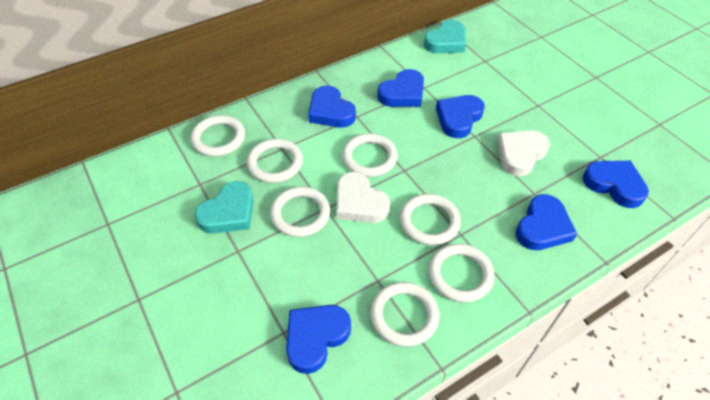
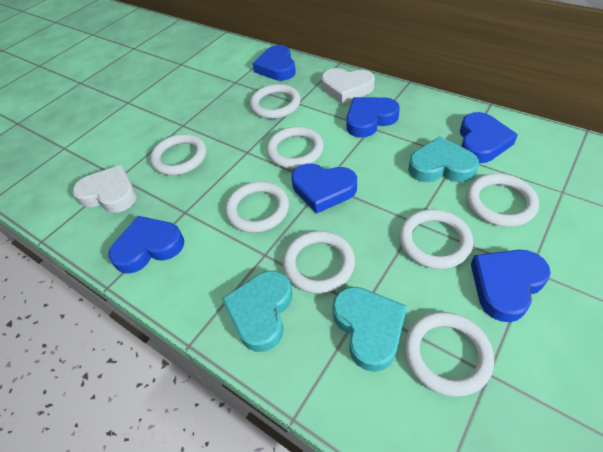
turquoise heart: [195,181,254,234] [424,20,466,53] = 2 -> [222,271,292,352] [332,287,407,372] [408,136,479,183] = 3
white ring: [191,115,245,157] [247,139,303,183] [270,187,330,237] [342,133,398,177] [370,282,440,347] [400,194,461,245] [429,244,495,303] = 7 -> [150,134,206,175] [225,181,289,233] [250,84,301,119] [266,126,324,168] [283,231,355,293] [399,209,473,269] [404,312,494,397] [466,173,539,227] = 8

